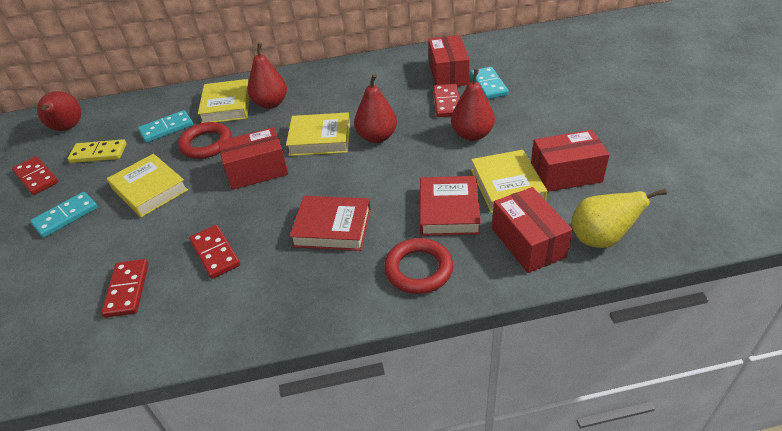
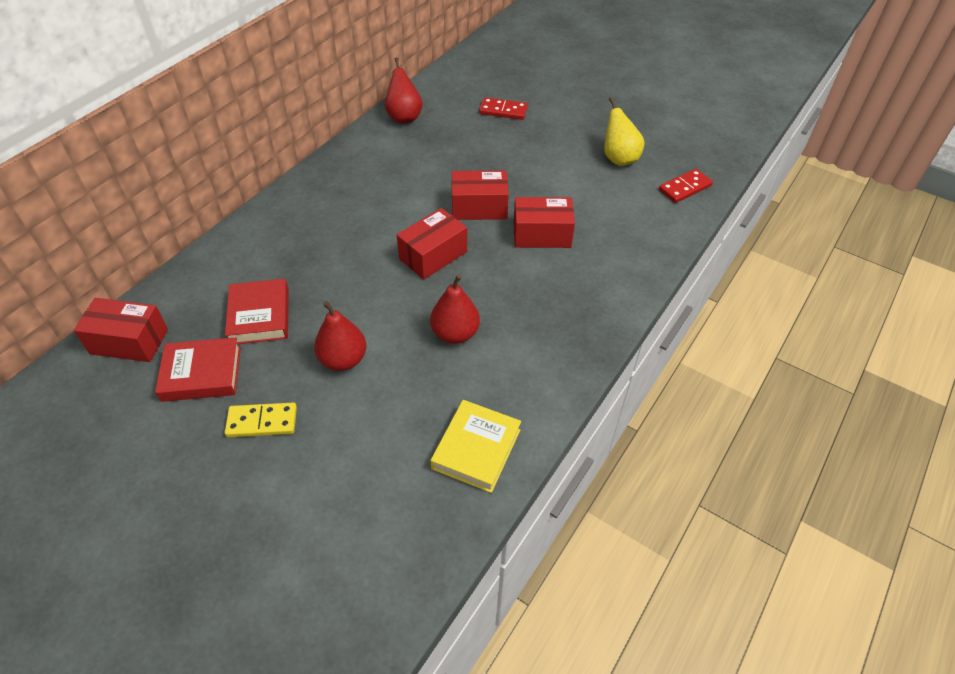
red domino: [12,156,58,195] [101,259,149,318] [189,225,240,279] [433,84,460,117] = 4 -> [479,97,528,120] [659,169,713,203] = 2
red pear: [37,91,81,131] [247,43,287,109] [354,74,397,143] [451,69,495,141] = 4 -> [314,301,367,371] [385,57,423,123] [430,274,480,344] = 3
red ring: [178,122,232,159] [384,238,453,294] = 2 -> none = 0
turquoise domino: [30,192,98,238] [138,110,193,143] [470,67,509,99] = 3 -> none = 0
yellow book: [107,154,188,217] [198,79,250,123] [286,112,350,156] [471,150,547,213] = 4 -> [430,400,521,493] = 1

